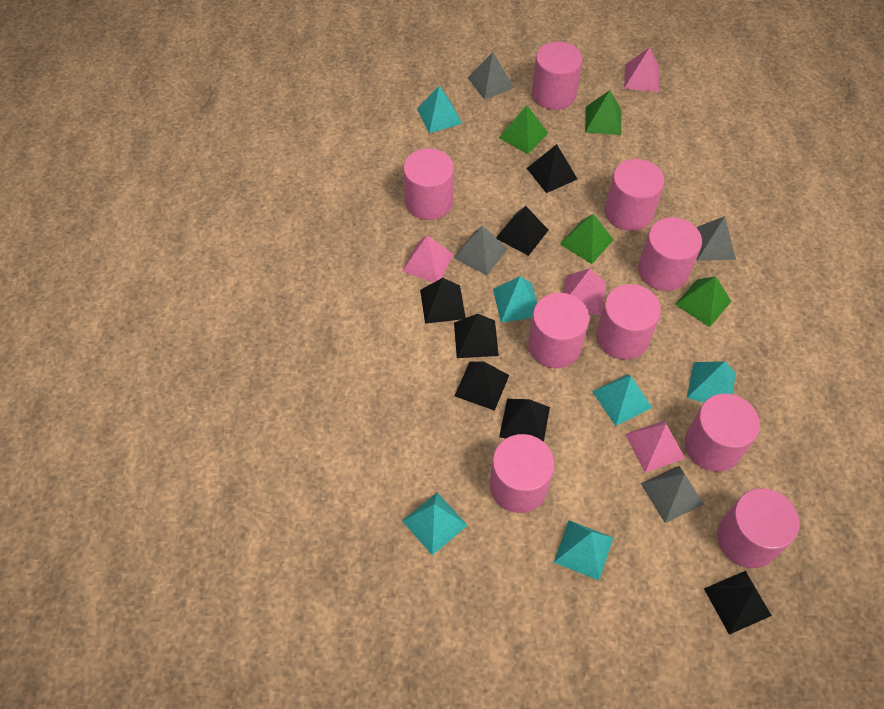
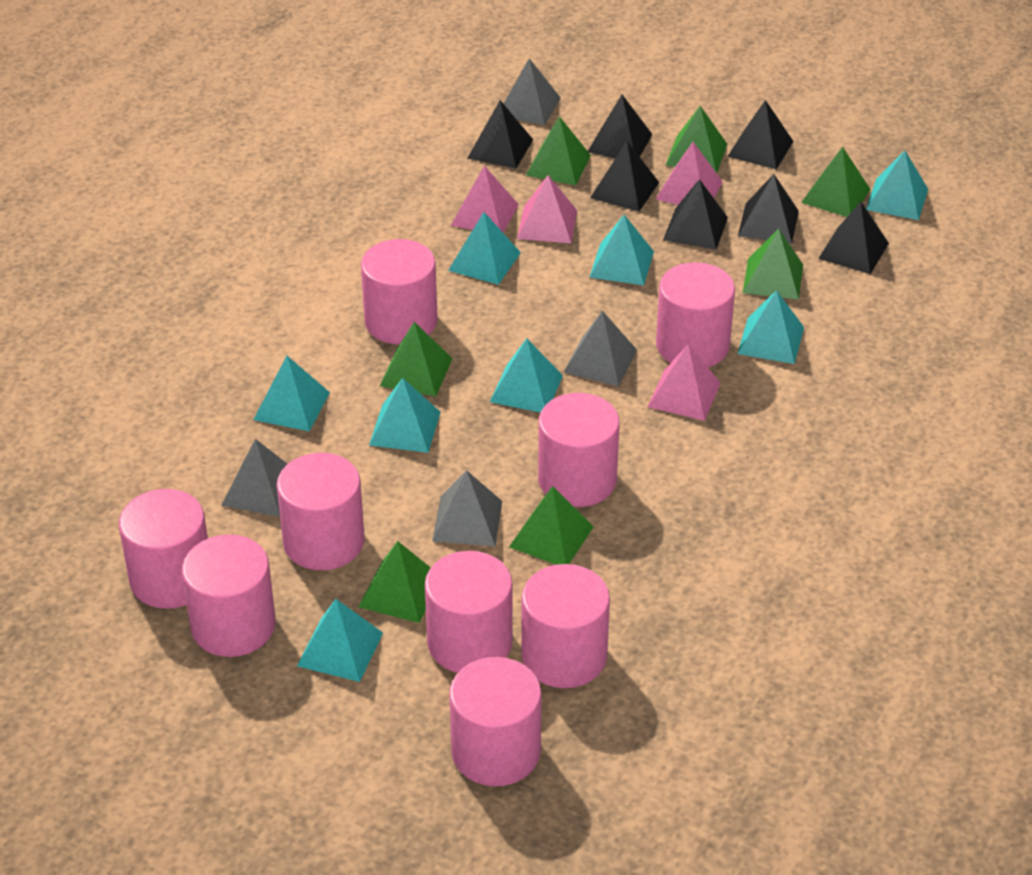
green pyramid: [499,105,548,154] [560,214,614,264] [585,90,621,135] [675,276,731,327] = 4 -> [358,541,431,623] [380,322,453,396] [509,486,593,565] [526,116,591,185] [666,106,727,173] [743,229,803,300] [801,147,871,217] = 7
turquoise pyramid: [402,492,468,555] [417,85,463,133] [493,276,537,322] [554,520,613,580] [592,374,652,426] [687,361,736,403] = 6 -> [253,356,330,431] [297,599,383,682] [369,378,440,453] [448,212,521,285] [490,338,563,413] [589,215,654,285] [737,290,804,364] [866,150,928,220] = 8

